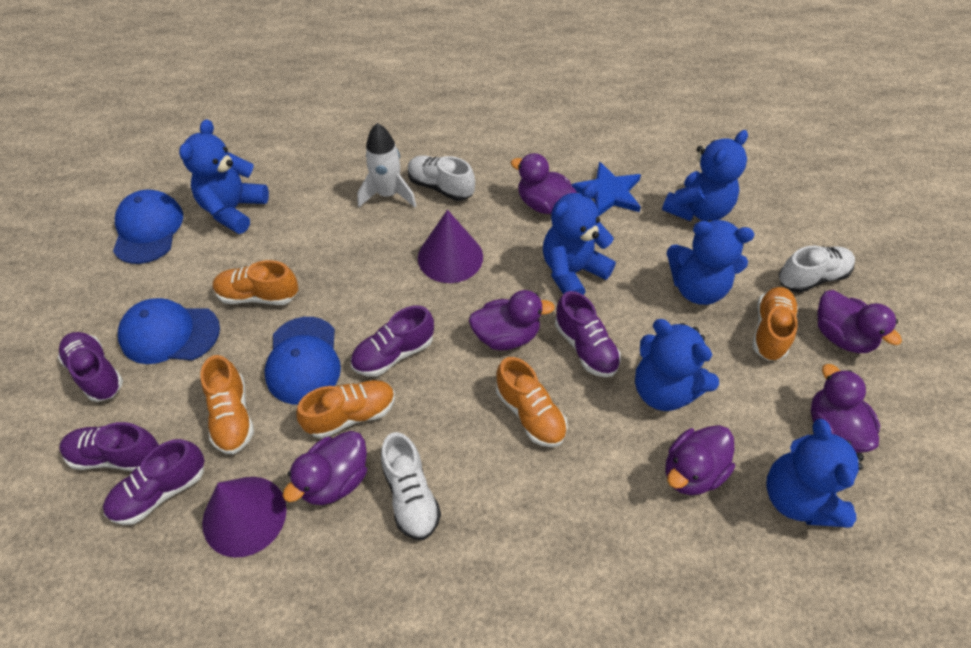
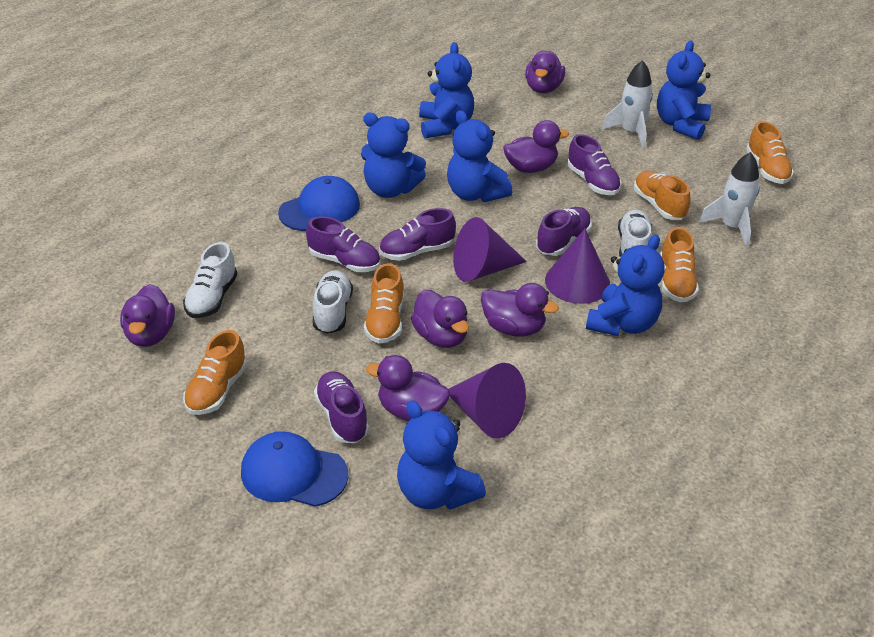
blue cap: [113,190,183,264] [118,298,220,364] [264,317,341,404] = 3 -> [241,431,349,507] [278,176,360,231] = 2
blue star: [571,162,641,216] = 1 -> none = 0
purple cone: [202,477,287,558] [418,210,483,283] = 2 -> [448,363,526,439] [453,217,527,282] [545,229,610,304] = 3
white rocket: [357,123,416,207] = 1 -> [601,60,653,149] [699,152,759,247] = 2

